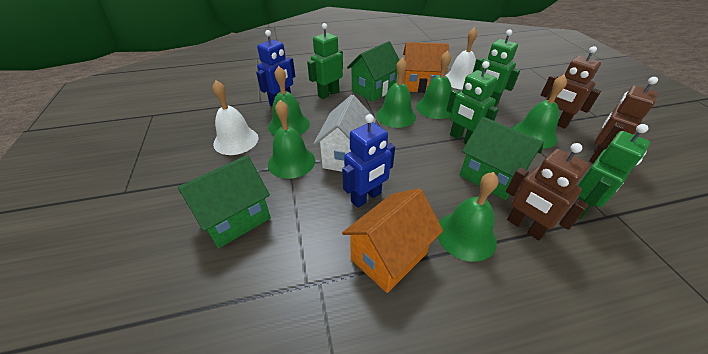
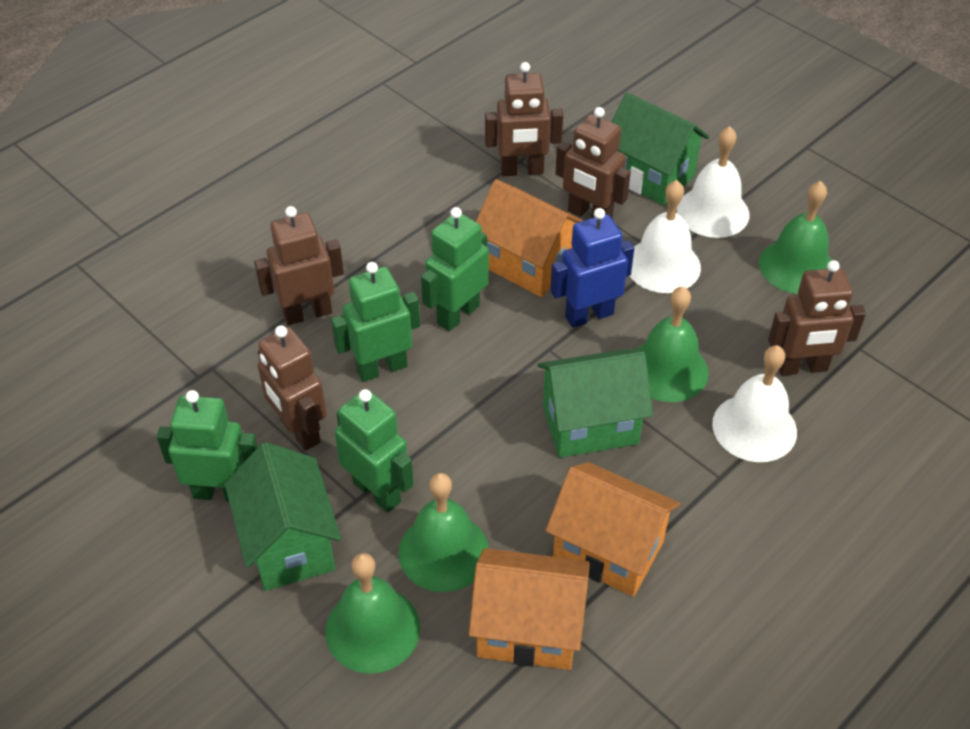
blue robot: [256,30,295,107] [342,114,395,208] = 2 -> [550,208,634,328] = 1
brown robot: [506,143,590,241] [541,46,601,129] [589,77,658,163] = 3 -> [254,206,344,325] [258,325,327,451] [485,62,563,176] [555,107,631,219] [768,260,866,375] = 5
green bell: [268,66,310,136] [268,100,315,179] [376,58,416,128] [416,51,452,119] [438,172,499,262] [512,74,567,149] = 6 -> [325,553,420,674] [398,473,489,592] [636,286,709,402] [759,181,832,294] = 4
orange house: [342,188,443,293] [403,42,449,93] = 2 -> [469,548,590,670] [476,179,584,297] [545,462,680,597] = 3
white bell: [213,80,258,155] [446,27,477,90] = 2 -> [630,180,701,293] [677,126,750,238] [712,345,797,462] = 3
white house: [313,95,376,172] = 1 -> none = 0

